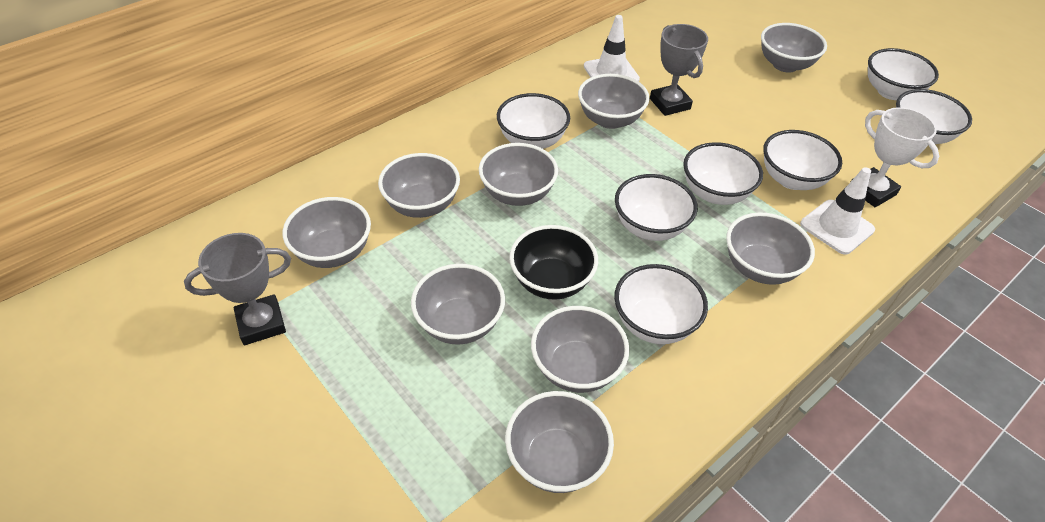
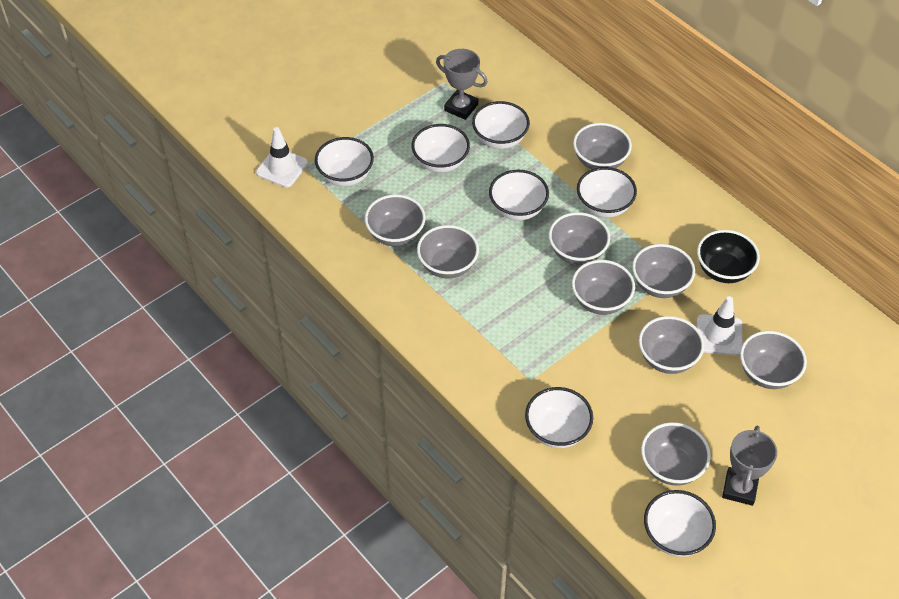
white trophy: [851,107,939,207] = 1 -> none = 0

